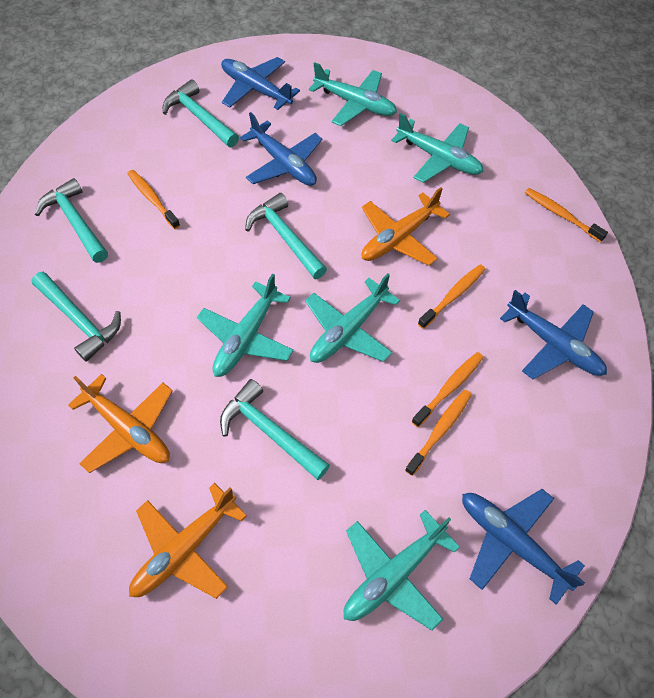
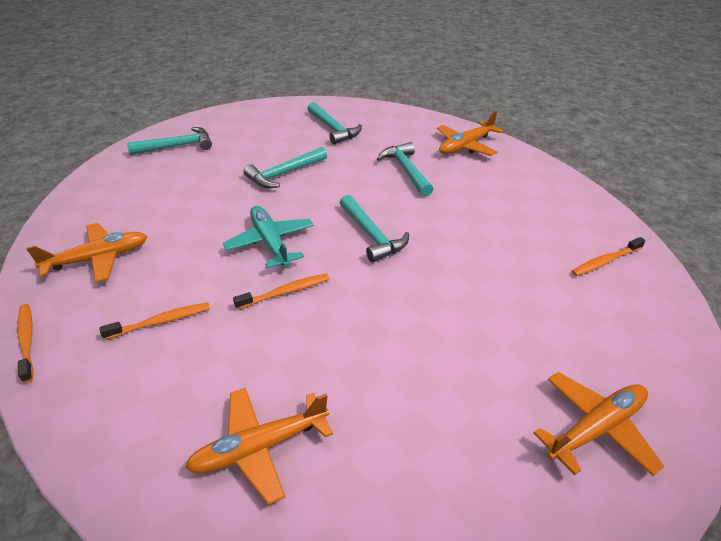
blue plane: [221,57,300,110] [240,112,322,186] [462,489,585,605] [500,290,607,379] = 4 -> none = 0
orange plane: [68,374,173,473] [129,483,247,599] [361,187,450,266] = 3 -> [26,223,147,283] [185,388,333,505] [437,111,503,156] [533,372,664,476] = 4
orange toothbrush: [127,170,180,229] [405,390,472,476] [411,352,484,427] [418,264,485,329] [525,188,608,242] = 5 -> [17,304,33,383] [99,302,210,340] [233,274,329,310] [571,237,646,276] = 4
turquoise plane: [197,273,294,377] [305,274,400,363] [309,62,397,126] [344,510,460,631] [391,113,484,183] = 5 -> [223,206,314,268] = 1

